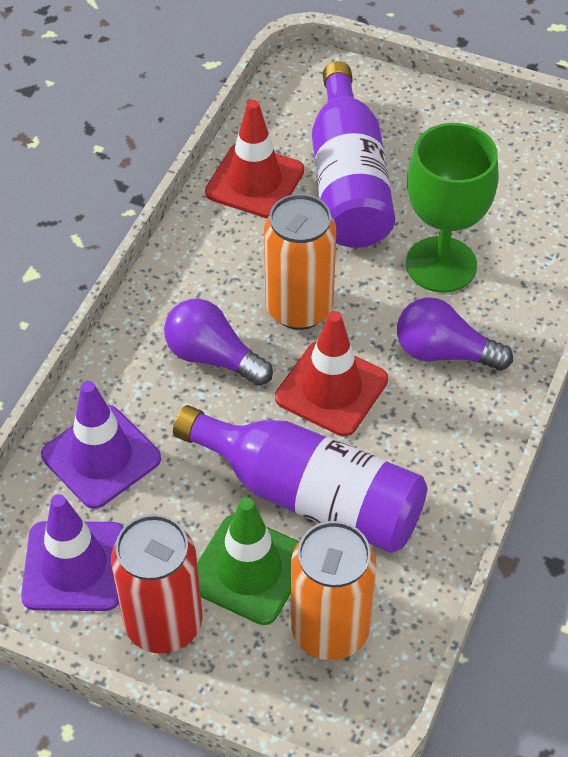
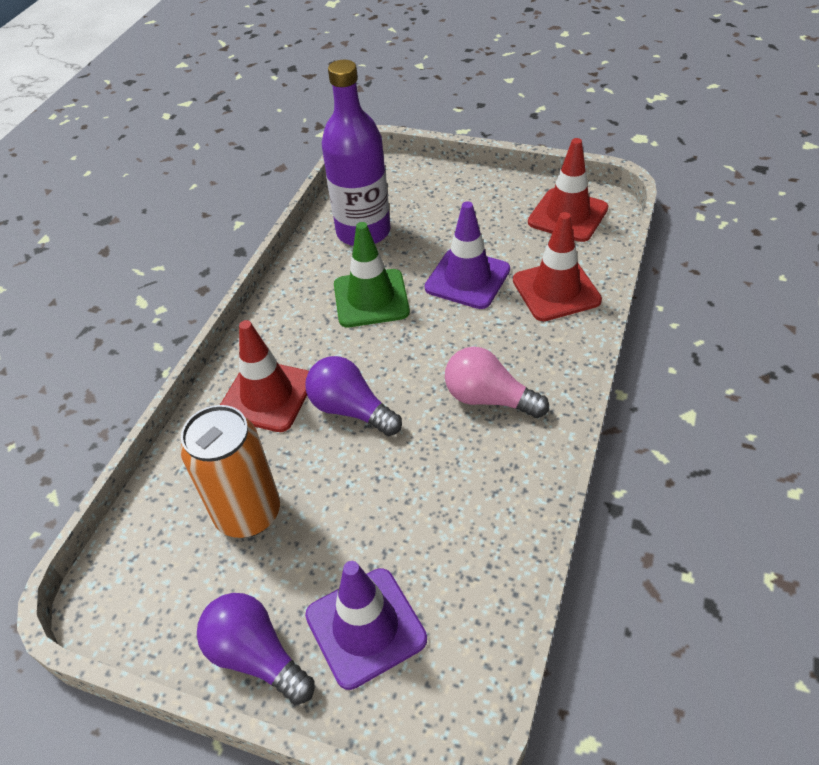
green goblet: [406,123,499,293] = 1 -> none = 0
orange can: [264,194,336,330] [291,521,377,660] = 2 -> [180,405,280,538] = 1
pink light bulb: none = 0 -> [445,347,549,418] = 1
purple bottle: [173,405,427,553] [312,61,395,248] = 2 -> [322,60,391,246] = 1
red can: [111,514,202,654] = 1 -> none = 0
red traffic cone: [205,100,304,218] [275,311,388,436] = 2 -> [220,320,309,432] [513,212,602,321] [528,138,608,242] = 3

